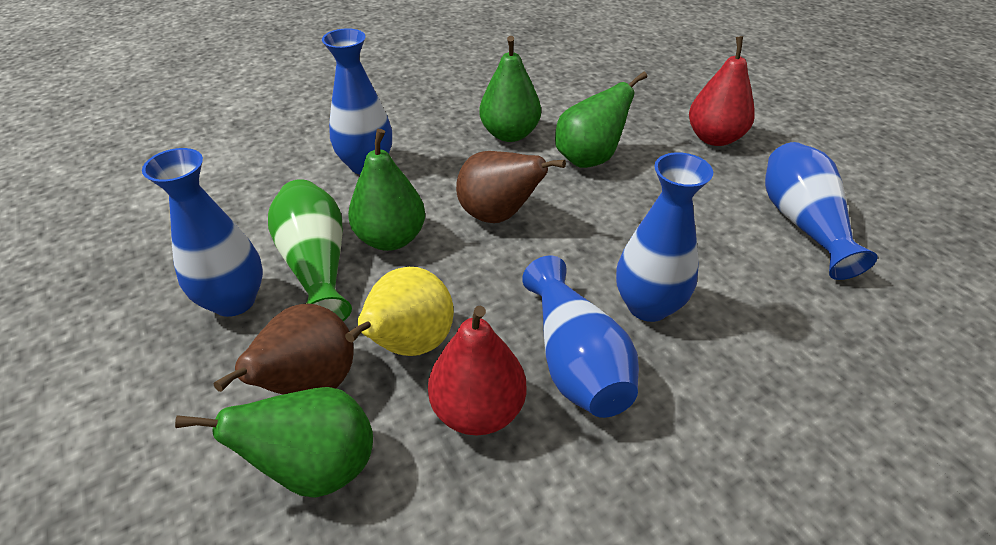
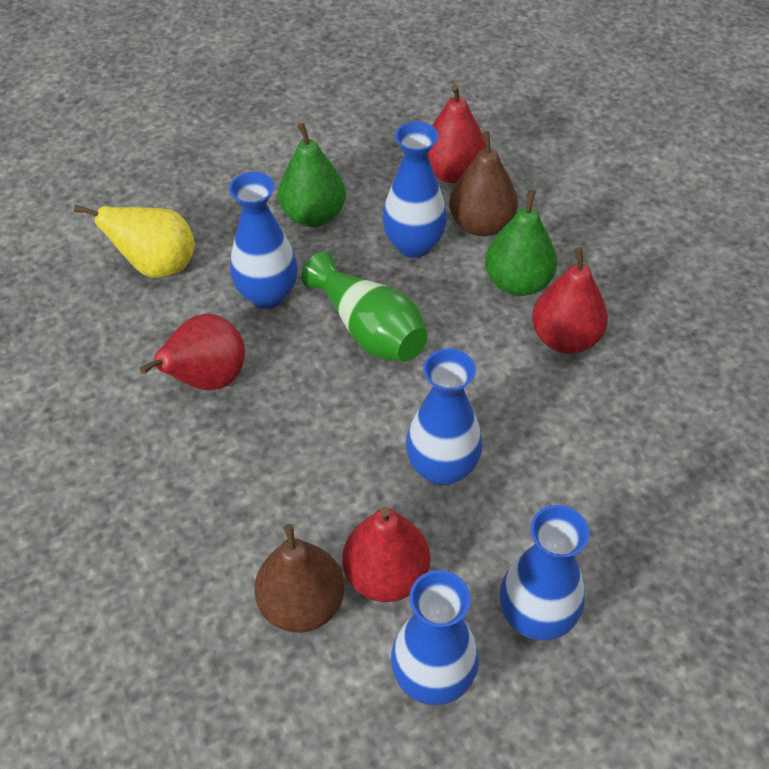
green pear: [175,387,373,498] [348,129,425,251] [479,36,541,142] [555,72,647,168] = 4 -> [278,123,346,227] [485,190,557,296] = 2
red pear: [428,306,527,435] [689,36,755,146] = 2 -> [140,314,245,391] [342,507,430,602] [428,84,486,183] [532,247,608,354] = 4

